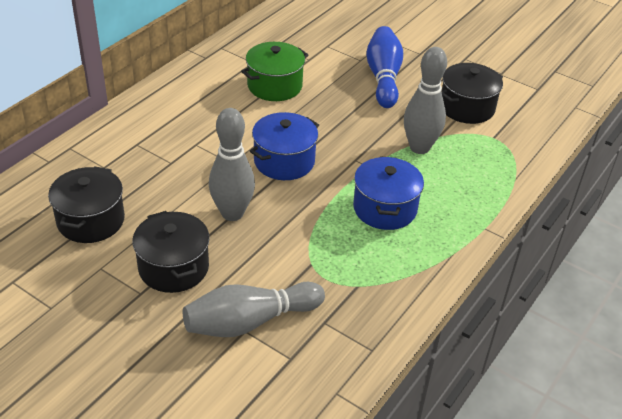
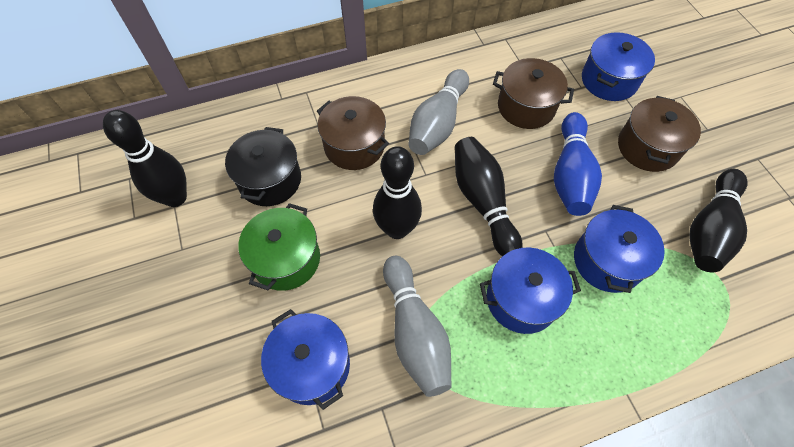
black bowling pin: none = 0 -> [103,110,187,207] [373,146,422,239] [455,137,523,256] [689,169,748,273] = 4
black pot: [48,166,125,243] [132,211,210,293] [441,63,503,124] = 3 -> [225,127,301,206] = 1
blue pot: [250,112,319,180] [353,156,424,230] = 2 -> [261,309,350,410] [480,247,581,334] [574,205,665,293] [582,32,655,101] = 4
brown pot: none = 0 -> [317,96,389,170] [493,58,574,129] [618,96,701,172] = 3
grey bowling pin: [183,282,325,337] [209,108,255,221] [404,47,447,154] = 3 -> [383,256,451,397] [408,69,469,155] = 2

